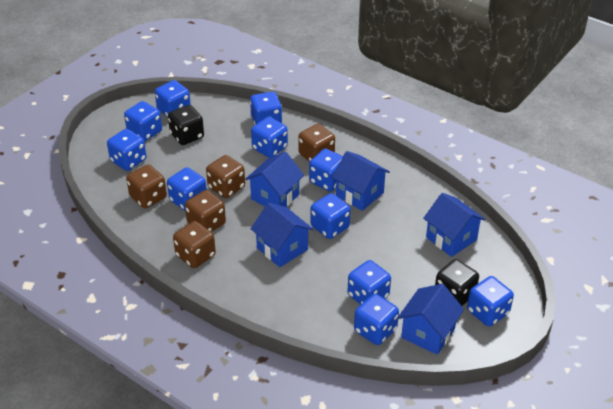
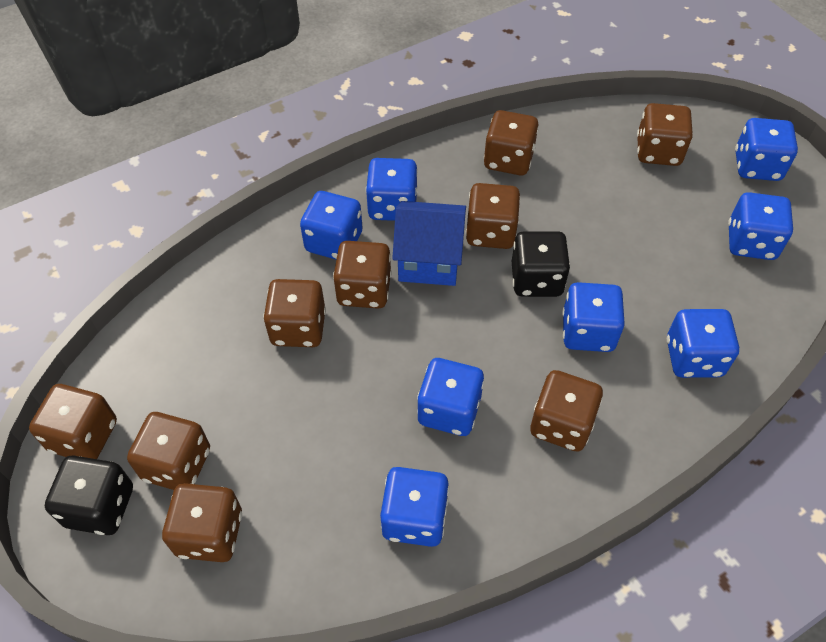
blue dice: [107,129,146,171] [124,101,162,141] [155,80,191,117] [167,167,207,211] [250,92,282,125] [251,117,288,158] [309,149,343,191] [311,193,351,239] [348,260,391,305] [354,294,399,345] [467,276,514,327] = 11 -> [300,191,362,259] [366,158,418,221] [380,467,449,547] [417,358,484,436] [562,282,625,352] [667,309,739,378] [728,192,793,260] [735,118,798,181] = 8
blue house: [245,152,304,207] [251,203,313,267] [332,151,390,211] [398,284,464,355] [423,193,486,257] = 5 -> [392,201,466,286] = 1
brown dice: [126,164,167,208] [173,221,216,268] [185,190,226,232] [206,155,245,198] [299,124,335,162] = 5 -> [29,384,117,459] [127,412,210,490] [162,483,242,562] [263,279,326,347] [333,241,391,309] [466,183,521,249] [484,110,539,175] [530,370,603,452] [637,103,693,166] = 9

